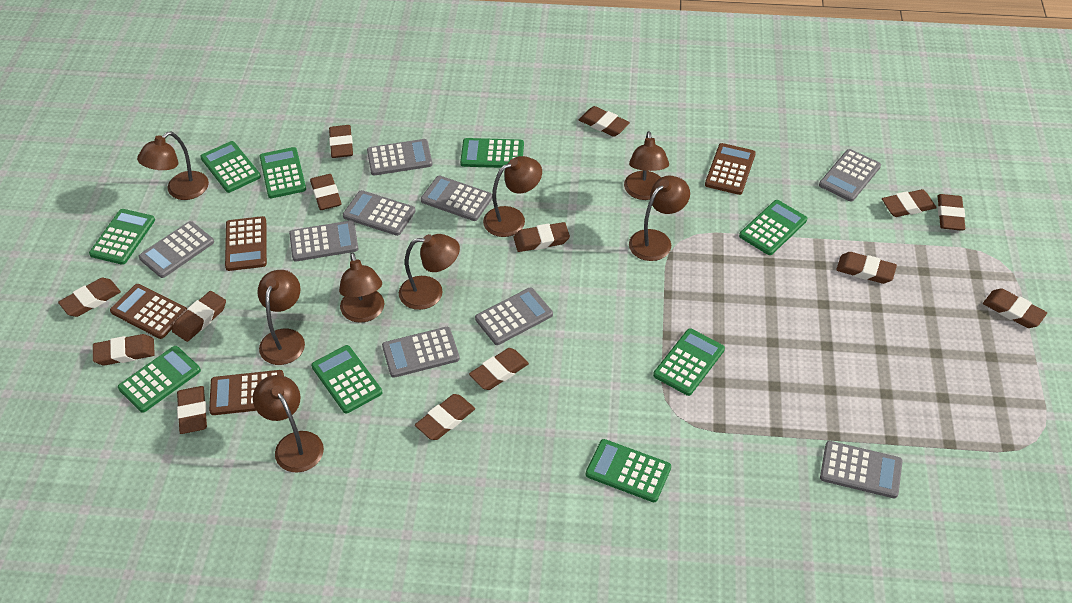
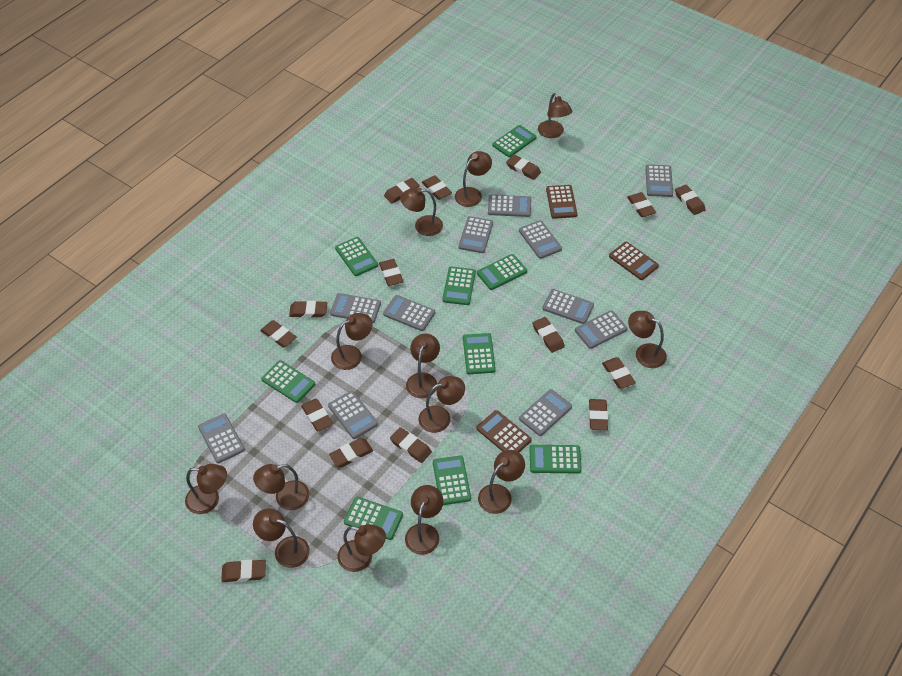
brown calculator: [110,284,187,339] [209,370,284,415] [225,216,267,271] [705,143,756,195] = 4 -> [476,410,532,452] [546,185,578,219] [609,242,659,280] = 3
brown eraser: [58,278,121,317] [93,334,155,366] [172,291,226,342] [177,386,207,434] [310,174,341,210] [329,125,353,158] [415,394,475,440] [469,348,529,390] [513,222,570,252] [579,106,630,137] [836,252,897,284] [882,189,937,217] [938,194,965,231] [983,288,1047,328] = 14 -> [221,560,266,582] [260,320,297,348] [289,301,327,318] [301,399,333,431] [329,438,373,467] [379,259,403,286] [384,178,420,204] [390,427,432,463] [422,175,452,200] [506,154,541,180] [533,317,565,353] [589,399,608,430] [602,357,636,389] [627,192,656,217] [675,185,706,215] = 15
brown lamp: [137,132,209,200] [253,375,324,473] [257,270,305,365] [339,252,384,323] [399,234,460,310] [483,156,542,237] [624,131,669,200] [629,176,690,261] = 8 -> [185,464,227,514] [253,464,310,510] [253,508,310,568] [331,313,373,370] [337,524,386,572] [400,187,443,236] [405,485,443,555] [406,333,440,398] [419,376,465,433] [455,151,492,207] [478,450,525,514] [538,93,572,138] [628,311,667,368] = 13
grey calculator: [138,221,214,278] [289,220,359,261] [343,190,416,236] [367,139,432,176] [382,327,460,378] [421,176,493,221] [475,288,553,345] [819,149,881,202] [820,441,903,498] = 9 -> [198,414,245,463] [328,391,378,439] [330,293,381,323] [383,295,435,331] [459,216,493,253] [488,195,531,217] [519,220,562,259] [519,389,572,436] [542,289,594,324] [575,310,628,349] [645,164,673,197] = 11

